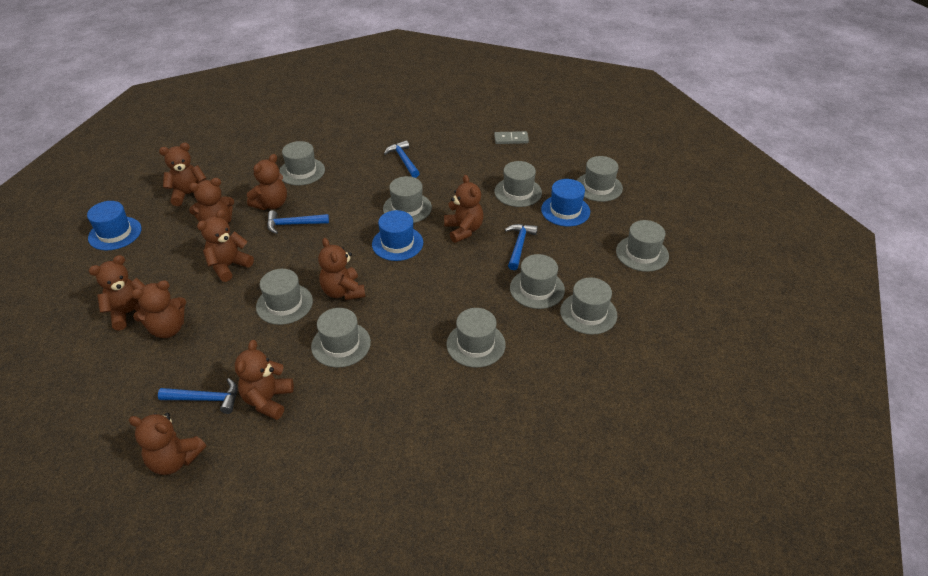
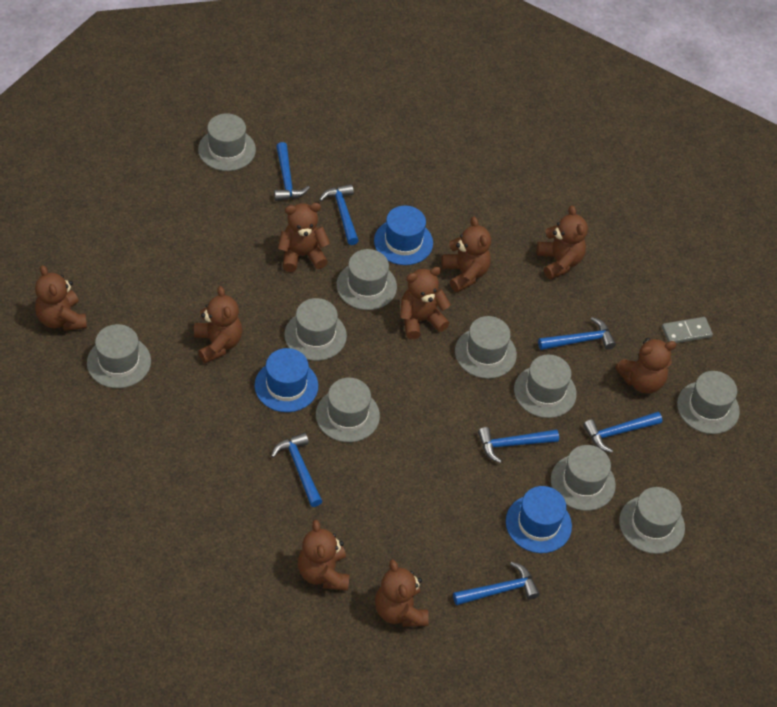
blue hammer: [158,378,237,414] [267,210,329,234] [384,140,420,178] [505,224,538,270] = 4 -> [271,433,323,507] [274,142,310,201] [319,184,359,245] [453,562,540,605] [478,427,559,463] [538,317,616,350] [583,412,662,453] = 7
brown teddy bear: [89,255,145,331] [129,413,206,475] [131,280,186,338] [159,143,207,206] [189,178,234,223] [197,210,254,282] [235,340,294,420] [247,154,287,210] [318,238,366,300] [444,175,484,243] = 10 -> [35,265,87,331] [194,286,242,363] [278,203,330,272] [298,520,350,591] [375,559,429,627] [400,267,451,339] [441,217,491,292] [537,205,588,280] [615,338,677,393] = 9

